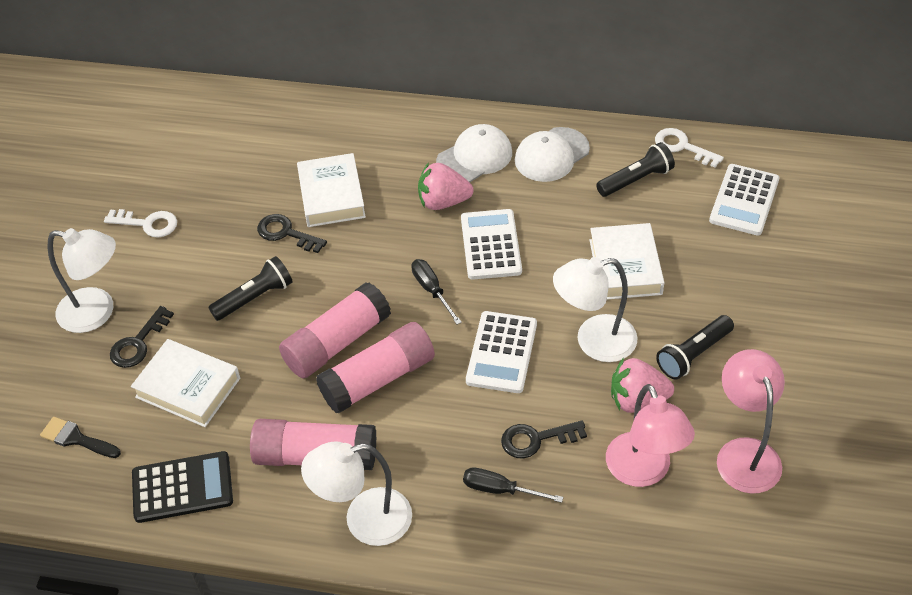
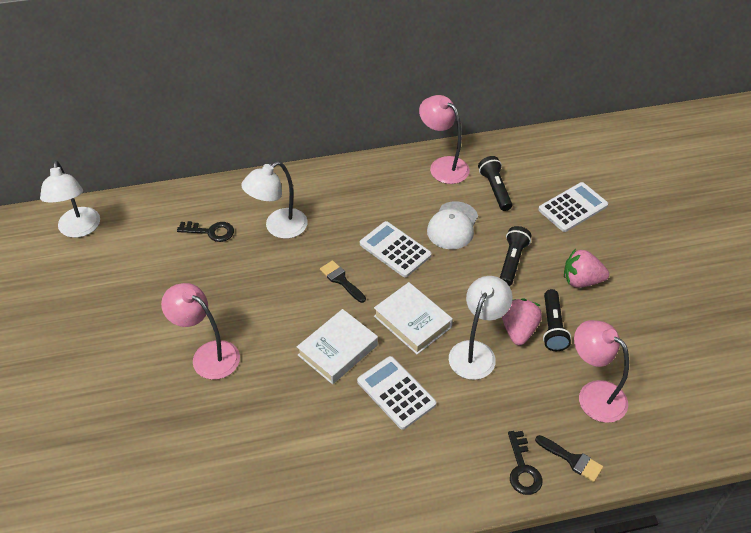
black brush: [40,417,121,458] = 1 -> [320,260,366,303] [535,435,603,482] = 2
black calculator: [132,451,233,523] = 1 -> none = 0
black key: [110,306,174,368] [257,214,327,253] [501,420,587,458] = 3 -> [177,221,234,242] [508,431,543,495] = 2
black screwdriver: [411,259,462,324] [463,467,564,503] = 2 -> none = 0
pink glue stick: [250,419,377,470] [279,282,391,378] [316,322,435,414] = 3 -> none = 0
pink lamp: [606,384,695,487] [717,349,785,494] = 2 -> [161,283,240,380] [419,95,470,184] [574,320,629,423] = 3
white book: [131,339,240,427] [297,153,366,227] [590,223,665,300] = 3 -> [297,309,378,384] [374,282,453,355] = 2
white cap: [436,124,512,183] [515,127,590,182] = 2 -> [427,201,478,249] = 1
white key: [104,209,177,238] [655,128,724,168] = 2 -> none = 0

